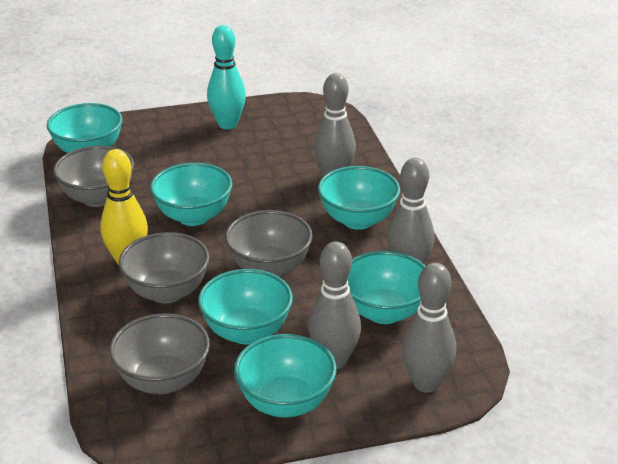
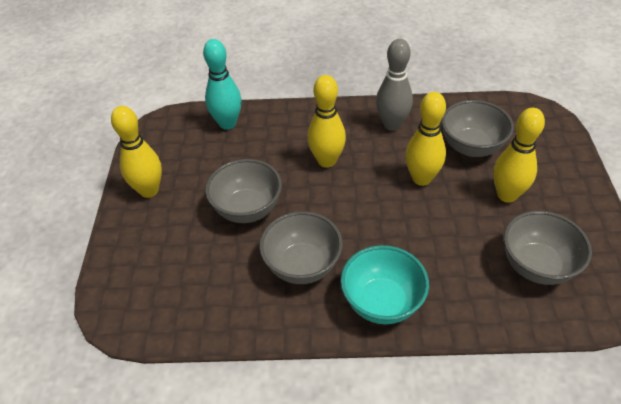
grey bowling pin: [308,241,361,369] [314,73,356,176] [387,158,434,264] [402,263,456,393] = 4 -> [376,39,413,131] = 1
turquoise bowl: [47,103,123,153] [150,163,232,226] [198,269,293,344] [234,334,337,417] [318,166,400,230] [348,251,426,324] = 6 -> [340,245,429,324] = 1
yellow bowling pin: [100,149,148,265] = 1 -> [111,106,162,198] [307,75,346,168] [405,92,446,186] [493,108,545,203] = 4

